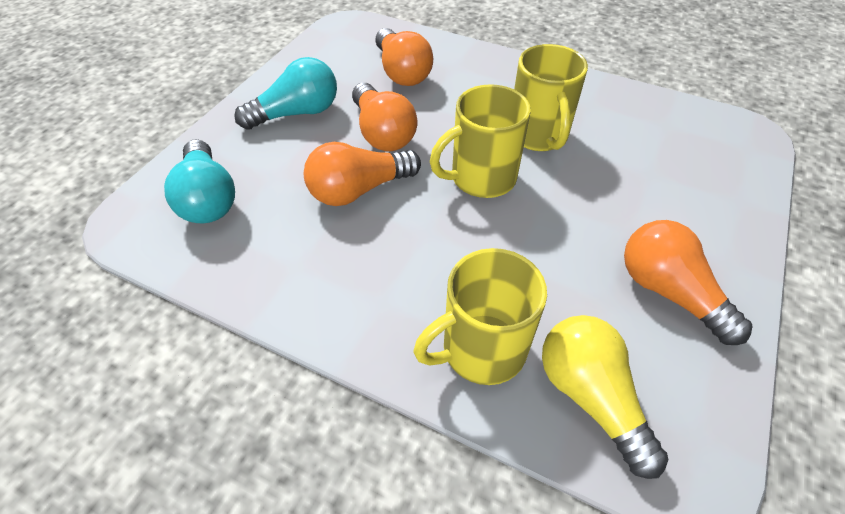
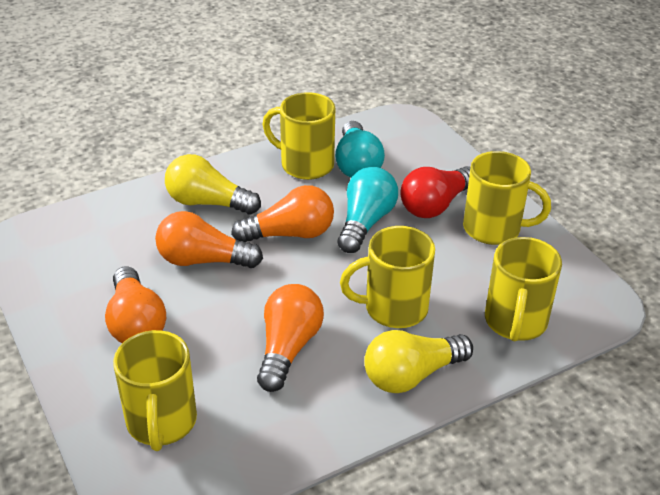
red light bulb: none = 0 -> [400,166,471,218] = 1
yellow light bulb: [542,315,668,479] = 1 -> [165,154,261,214] [364,330,473,393] = 2
yellow mug: [413,248,547,385] [430,84,531,198] [514,44,588,151] = 3 -> [113,330,197,451] [262,92,335,180] [340,226,435,328] [463,151,551,245] [485,237,562,341] = 5

